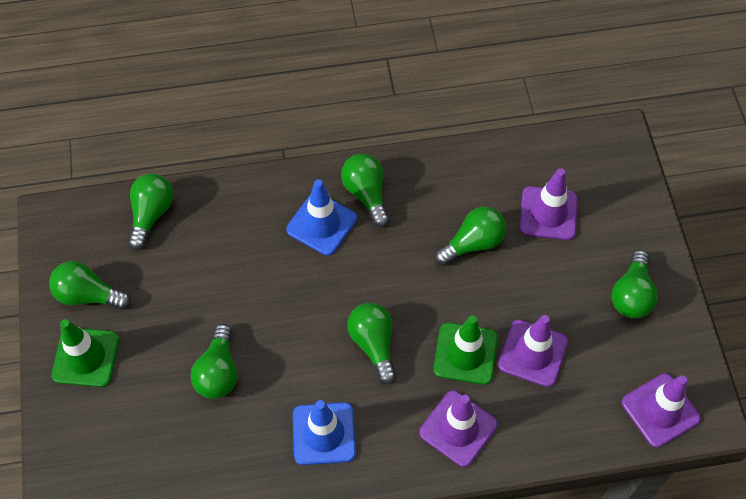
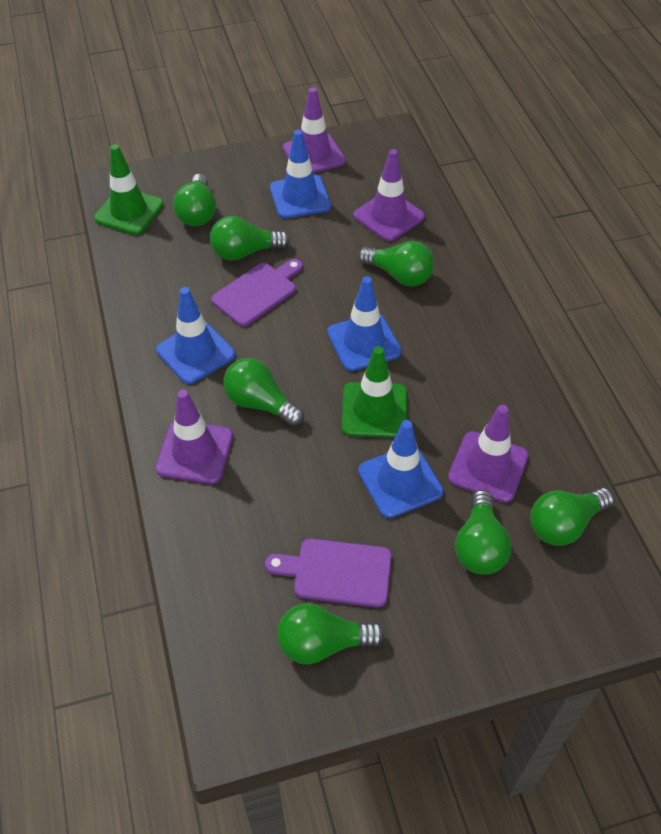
blue traffic cone: [286,179,357,256] [293,400,356,465] = 2 -> [156,287,235,384] [270,130,331,219] [327,277,402,371] [358,420,443,518] = 4
purple cutting board: none = 0 -> [211,259,303,327] [265,538,392,607] = 2

